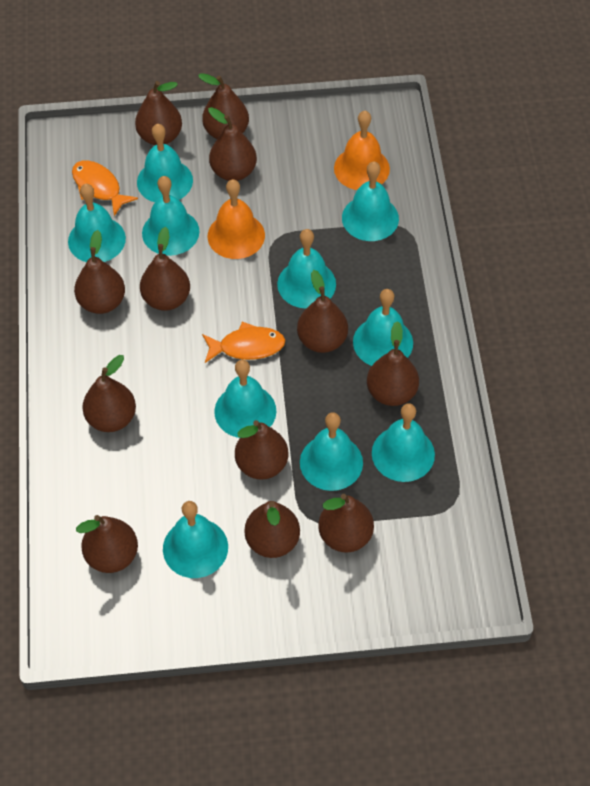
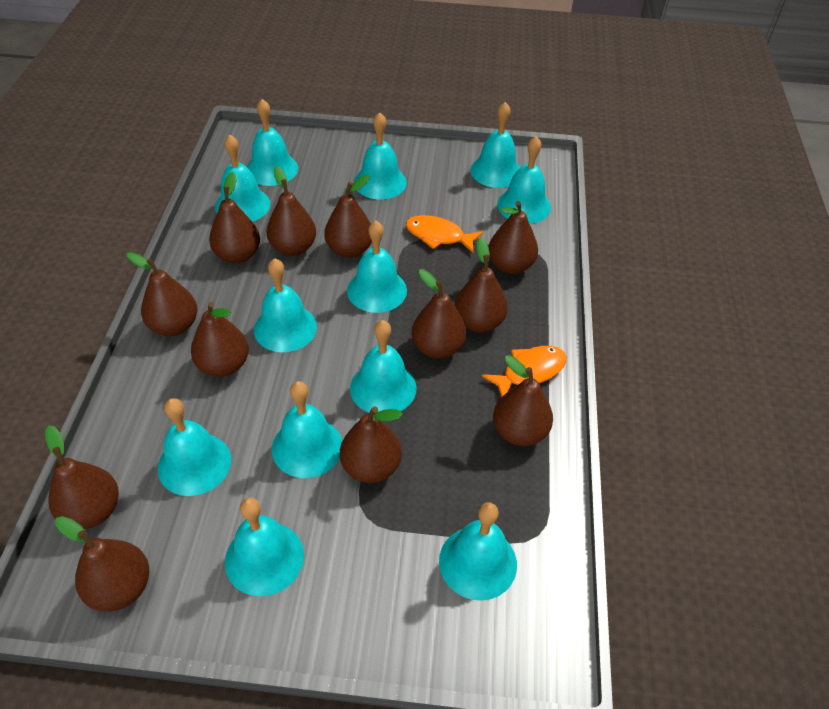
orange bell: [208,179,265,259] [334,111,390,190] = 2 -> none = 0
turquoise bell: [68,184,126,262] [137,124,193,202] [142,176,200,256] [163,501,228,578] [214,360,276,438] [277,229,336,309] [300,412,363,491] [342,161,399,241] [353,289,413,366] [372,404,435,482] = 10 -> [158,398,231,496] [215,135,270,222] [225,497,304,596] [247,99,298,186] [254,258,317,352] [272,381,342,478] [347,221,407,313] [350,320,416,413] [354,112,407,200] [439,502,517,601] [470,102,520,188] [497,136,551,224] = 12

